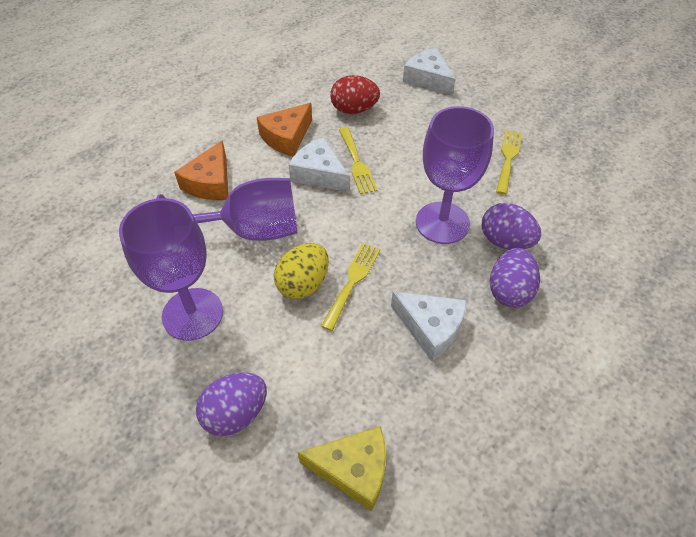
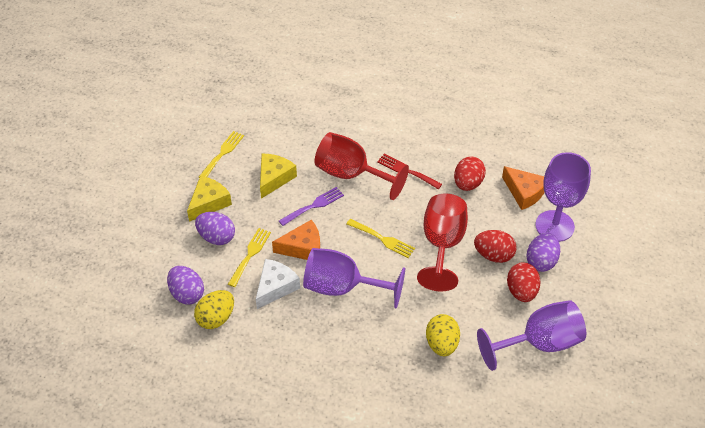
purple fork: none = 0 -> [279,187,344,226] = 1
red egg: [330,75,380,114] = 1 -> [454,156,486,191] [474,230,517,263] [507,262,541,302] = 3
red fork: none = 0 -> [377,154,442,189] = 1
red goblet: none = 0 -> [315,132,409,200] [417,193,468,291] = 2
white cheese: [288,137,349,192] [391,291,467,361] [403,48,456,96] = 3 -> [256,259,300,309] = 1
yellow cheese: [297,426,386,512] = 1 -> [187,176,232,222] [260,154,297,199] = 2
yellow egg: [274,243,329,299] = 1 -> [194,290,234,329] [426,314,460,356] = 2

